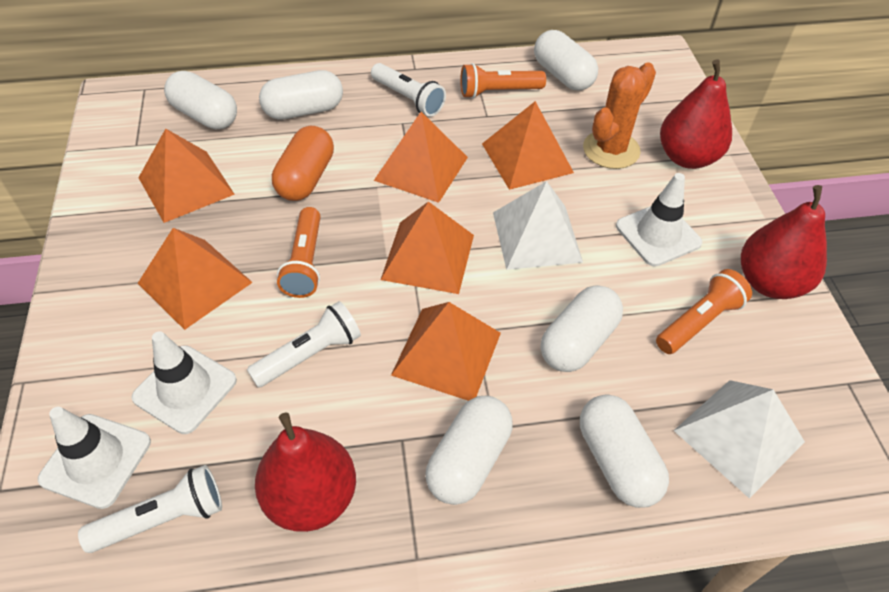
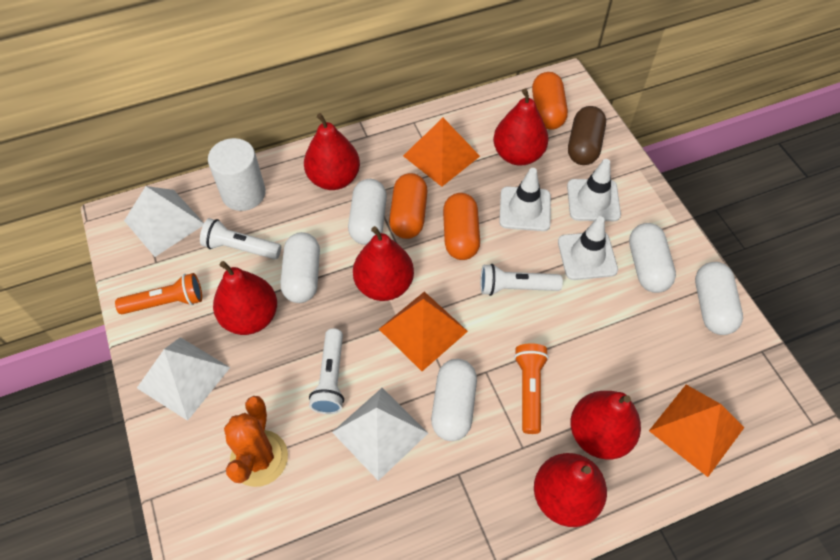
brown capsule: none = 0 -> [568,106,606,165] = 1
orange capsule: [272,126,334,201] = 1 -> [389,173,428,239] [443,193,480,260] [532,72,568,130] = 3
orange flashlight: [277,207,321,298] [460,63,546,99] [656,269,752,354] = 3 -> [115,273,202,314] [514,343,549,434] = 2
orange pyramid: [138,129,235,223] [138,228,253,330] [374,112,468,203] [381,201,474,294] [391,302,501,401] [482,101,574,190] = 6 -> [379,291,468,371] [403,118,480,187] [649,385,744,477] = 3
red pear: [255,412,356,532] [660,59,732,169] [741,185,827,299] = 3 -> [213,261,277,335] [304,113,360,190] [353,226,414,301] [493,89,549,166] [534,453,607,527] [570,391,641,459] = 6
white capsule: [164,71,237,129] [259,70,343,120] [425,395,513,505] [534,30,598,91] [541,285,623,372] [580,394,669,508] = 6 -> [280,232,320,303] [348,179,387,245] [431,359,477,441] [629,223,676,293] [695,262,743,335] = 5
white cylinder: none = 0 -> [208,138,266,211] = 1
white pyramid: [493,181,583,270] [674,380,805,498] = 2 -> [124,186,204,257] [137,337,230,421] [332,388,428,481] = 3

